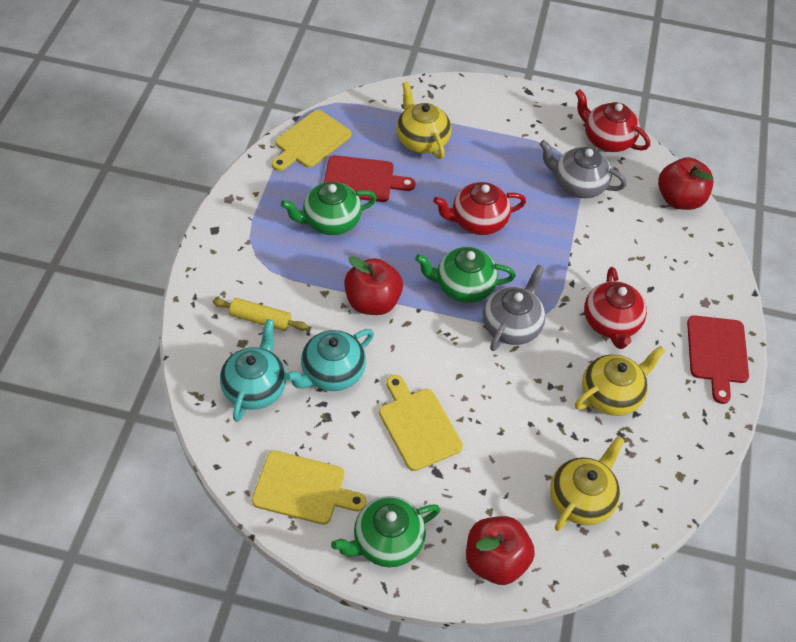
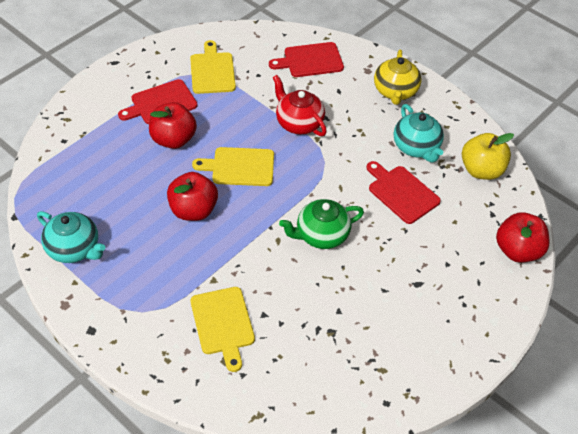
green teapot: [281,182,377,235] [331,496,440,567] [415,247,515,303] = 3 -> [279,199,364,249] = 1
grey teapot: [483,264,546,351] [540,140,626,198] = 2 -> none = 0
red cutting board: [324,155,415,202] [687,315,749,404] = 2 -> [118,79,198,124] [269,42,344,77] [366,161,441,224] = 3
red teapot: [433,182,526,235] [575,89,650,152] [584,267,647,349] = 3 -> [273,75,327,136] = 1
yellow apple: none = 0 -> [462,133,514,180] = 1
yellow rolling pin: [213,298,308,331] = 1 -> none = 0
yellow teapot: [396,81,451,159] [550,436,624,531] [575,346,665,416] = 3 -> [374,50,422,105] = 1

